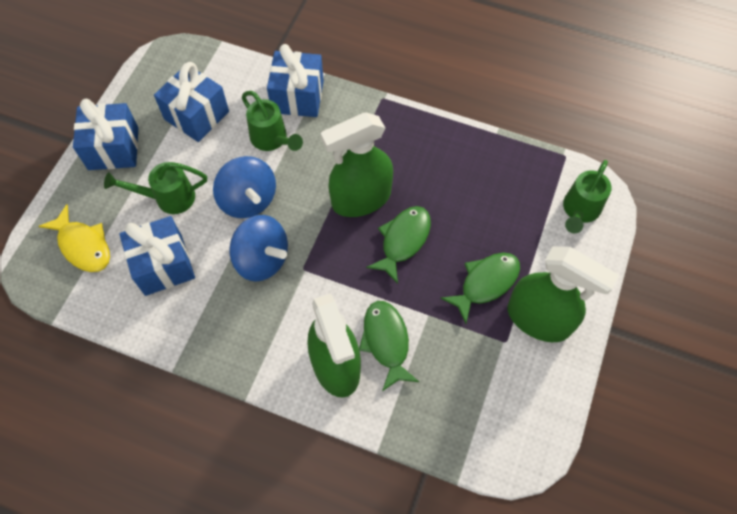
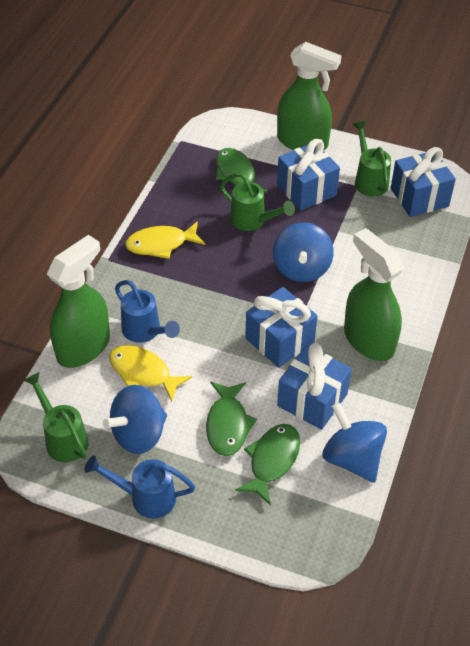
blue spinning top: [213,156,276,218] [230,215,288,282] = 2 -> [103,385,167,454] [273,222,334,282] [323,403,387,483] = 3
blue watering can: none = 0 -> [84,455,195,518] [115,280,180,343] = 2
yellow fish: [39,204,110,272] = 1 -> [109,345,192,402] [125,221,205,259] = 2

